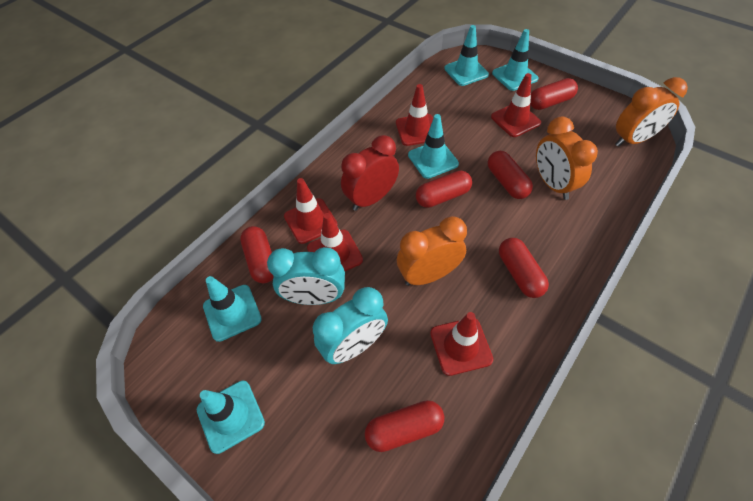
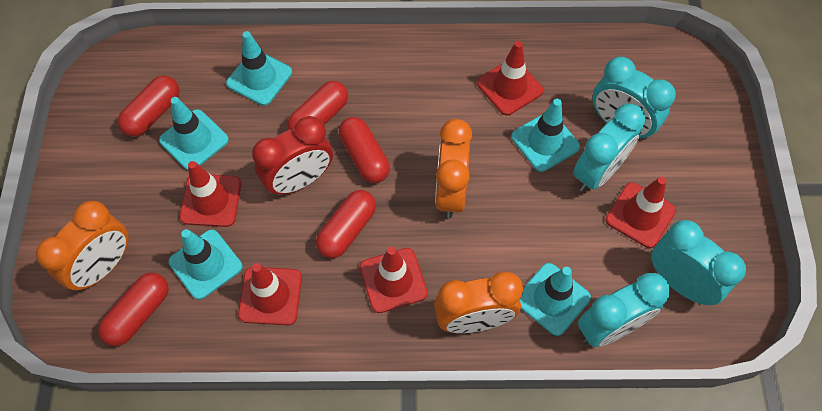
red capsule: [240,226,273,283] [365,400,444,452] [416,171,472,208] [488,151,533,199] [499,238,549,298] [530,78,578,110] = 6 -> [98,272,169,346] [118,75,180,137] [287,81,348,130] [316,190,376,259] [339,117,390,183] = 5
turquoise clock: [267,247,345,305] [313,287,388,364] = 2 -> [573,104,646,192] [578,273,670,347] [592,57,676,140] [651,220,746,305] = 4

